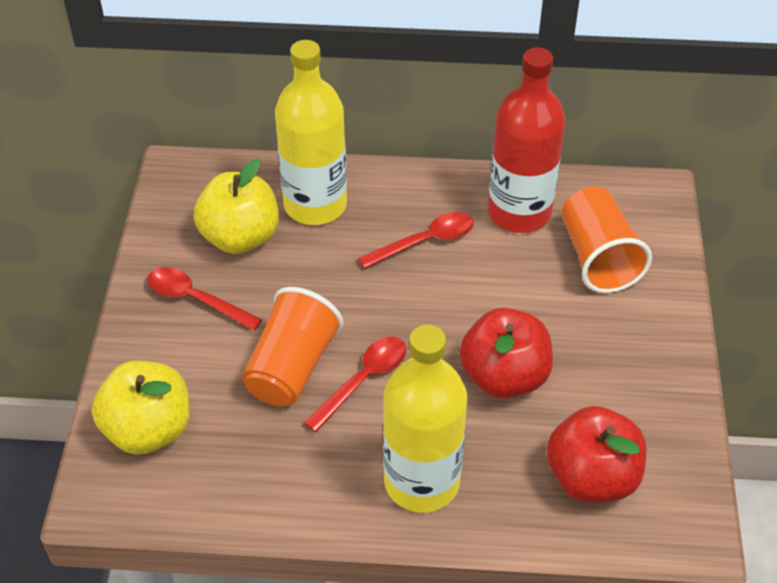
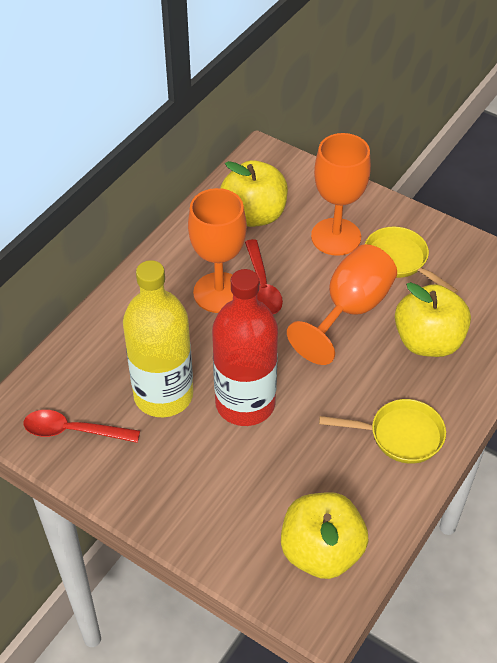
orange cup: [242,287,344,407] [562,187,652,293] = 2 -> none = 0
orange goblet: none = 0 -> [188,188,247,313] [287,244,397,365] [311,133,371,256] = 3
red apple: [460,308,553,399] [546,406,646,503] = 2 -> none = 0
red spoon: [147,267,262,331] [304,337,407,432] [358,212,474,269] = 3 -> [23,410,140,443] [245,239,283,314] = 2
yellow apple: [92,361,190,455] [193,159,279,254] = 2 -> [220,160,288,227] [281,492,369,579] [395,282,471,357] = 3
yellow bottle: [275,40,347,225] [383,325,467,513] = 2 -> [123,260,193,417] = 1
yellow pan: none = 0 -> [319,399,446,464] [365,227,458,293] = 2

